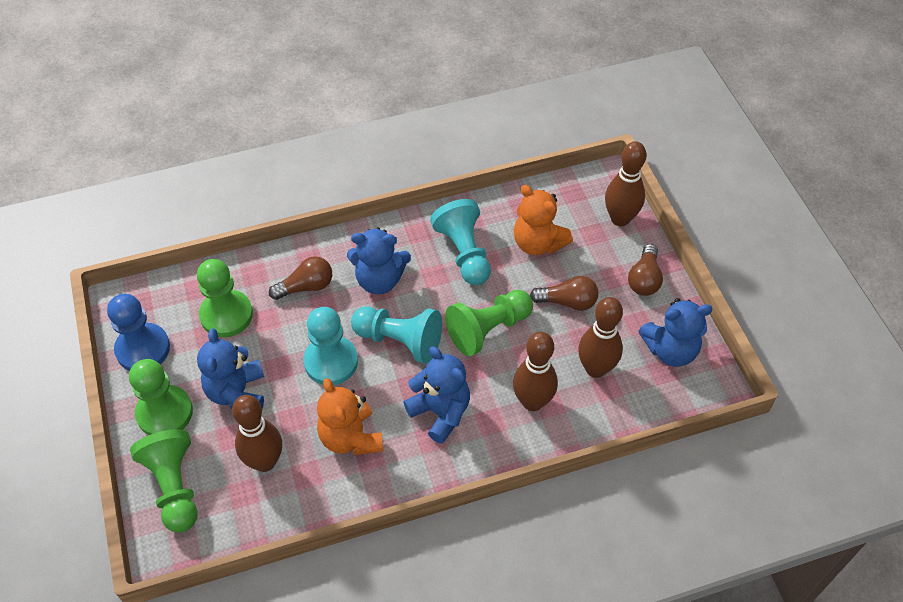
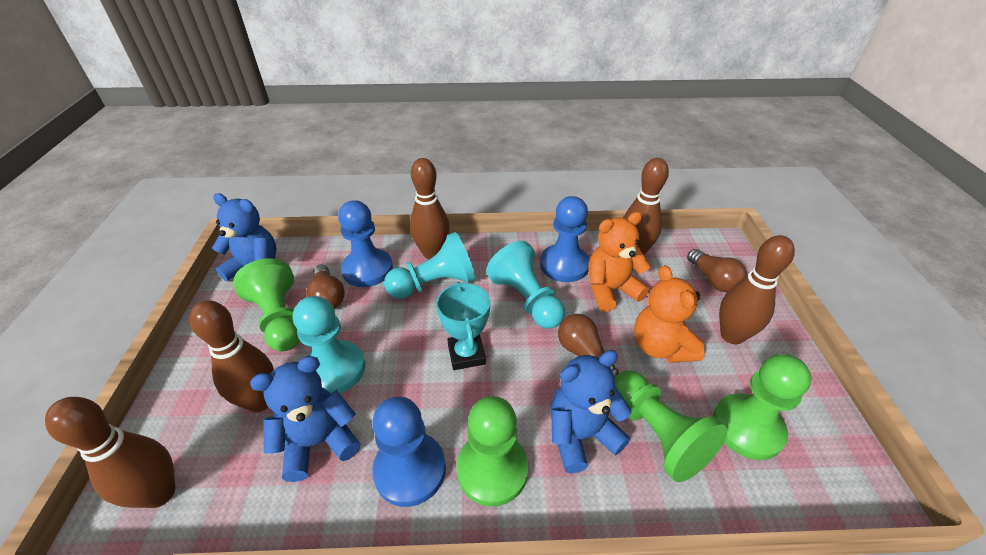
blue pawn: [107,294,170,371] = 1 -> [338,200,393,287] [372,397,446,507] [540,196,590,282] = 3
blue teddy bear: [197,328,264,410] [347,227,411,294] [403,347,470,444] [639,298,713,367] = 4 -> [212,193,277,281] [250,356,360,482] [550,350,631,474] = 3
brown bowling pin: [232,395,282,472] [513,332,558,411] [578,297,623,378] [605,141,647,226] = 4 -> [45,397,175,508] [189,300,274,412] [410,158,450,259] [623,158,669,255] [719,235,795,345] = 5
turquoise trophy: none = 0 -> [436,282,490,370] = 1

